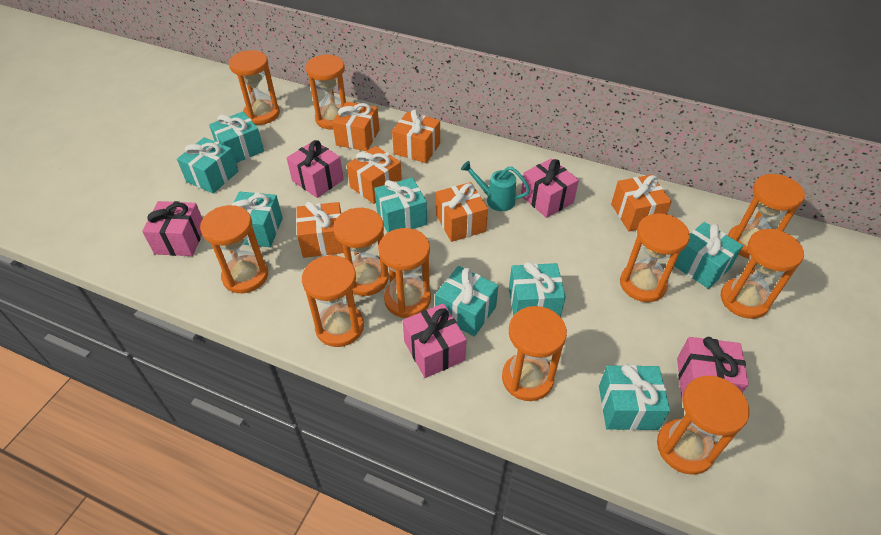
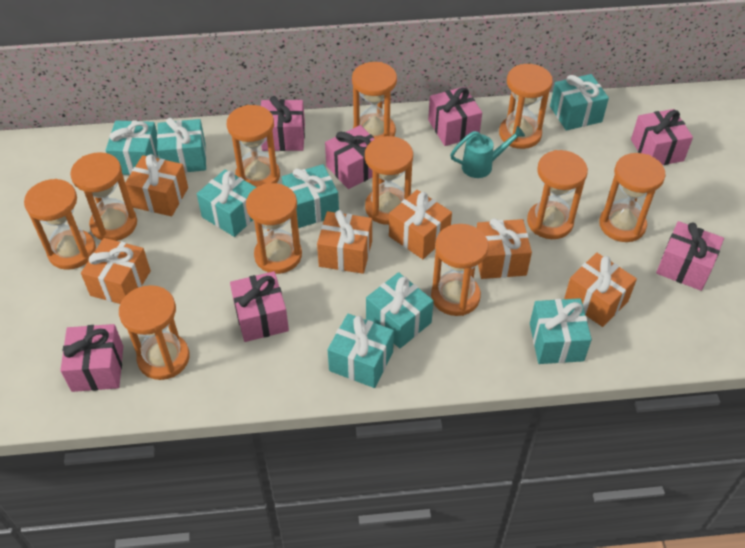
pink gift: [142,201,203,256] [287,140,344,198] [403,303,467,378] [521,158,579,218] [677,337,749,398] = 5 -> [60,324,123,392] [230,271,289,342] [261,96,305,151] [325,125,375,189] [428,87,482,146] [631,109,693,165] [656,221,724,291] = 7

